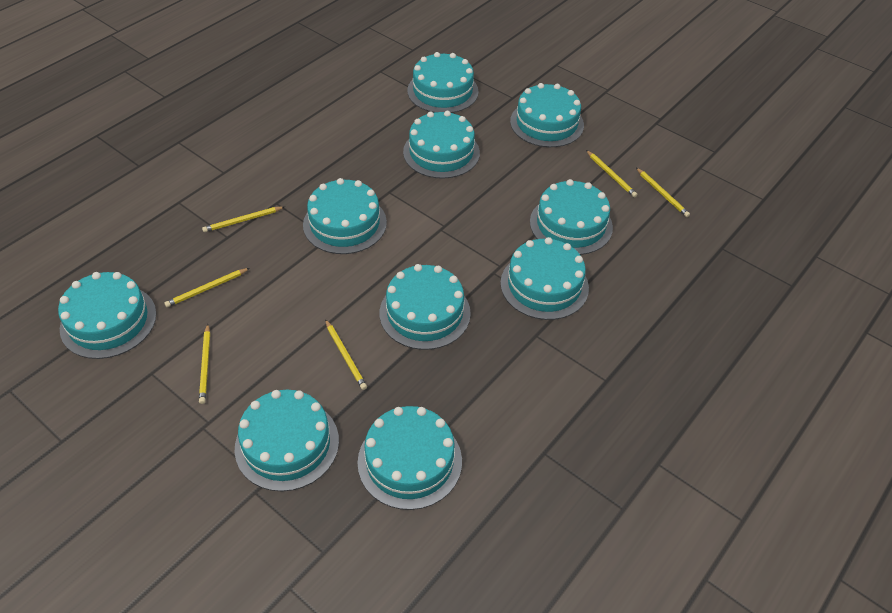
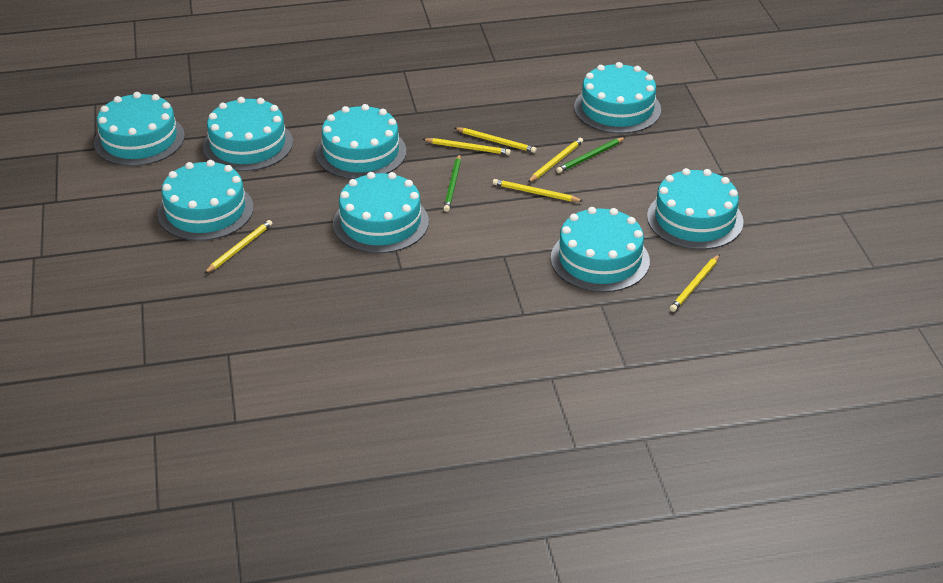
green pencil: none = 0 -> [444,154,461,212] [556,137,625,173] = 2
turquoise cake: [58,272,156,359] [235,390,339,492] [303,178,387,254] [357,406,462,510] [380,264,471,350] [403,111,480,179] [407,52,479,113] [501,237,589,320] [510,83,584,147] [530,179,613,255] = 10 -> [94,92,185,166] [157,160,253,241] [203,97,293,171] [316,104,406,179] [333,172,429,253] [551,207,650,292] [574,62,661,134] [647,168,744,250] = 8

